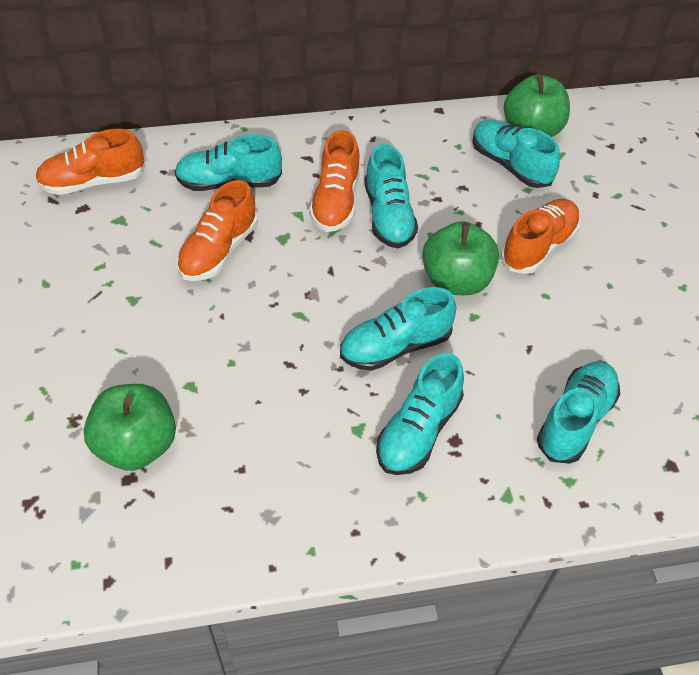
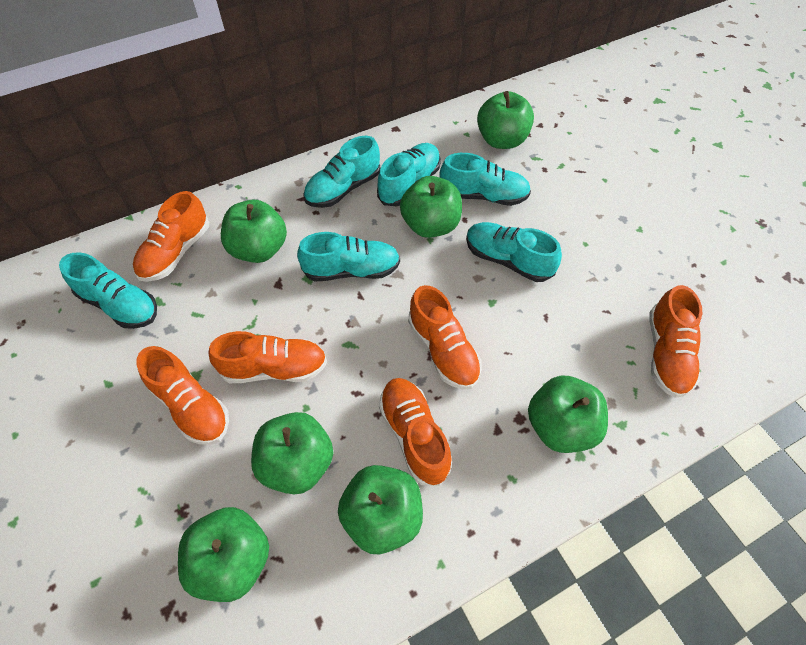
green apple: [84,384,176,471] [422,221,499,295] [504,74,570,137] = 3 -> [178,507,269,602] [221,200,287,263] [251,412,333,494] [338,465,423,554] [400,176,462,238] [477,91,534,149] [528,375,608,453] = 7
orange shoe: [35,129,145,195] [176,180,258,281] [309,130,360,232] [501,199,581,274] = 4 -> [133,191,209,282] [137,346,229,445] [209,331,327,383] [379,378,452,486] [408,285,482,389] [649,285,702,398] = 6

